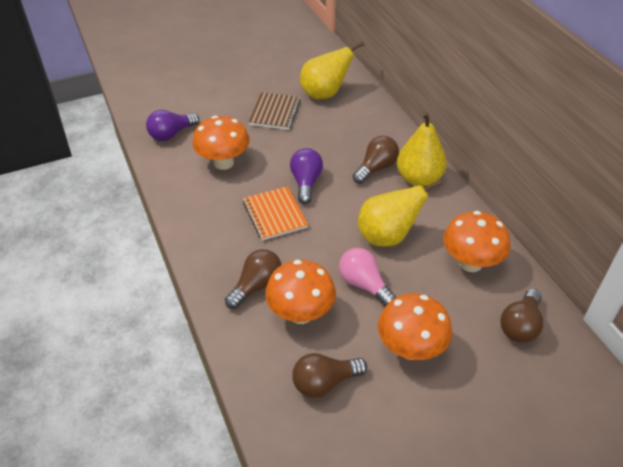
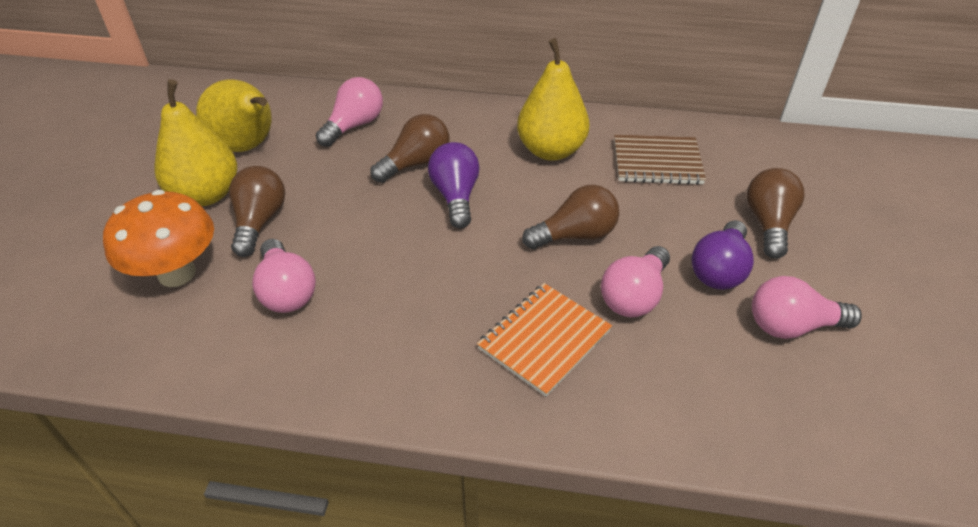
orange mushroom: [193,116,250,170] [265,260,336,324] [378,293,452,360] [443,211,510,272] = 4 -> [103,190,214,287] = 1
pink light bulb: [339,248,396,307] = 1 -> [252,239,316,313] [316,77,383,147] [601,246,670,317] [752,276,862,339] = 4

